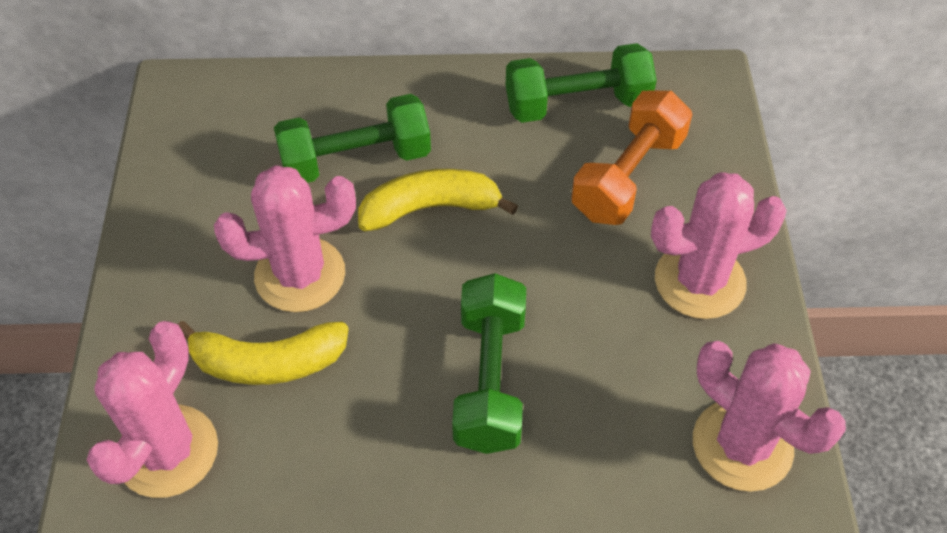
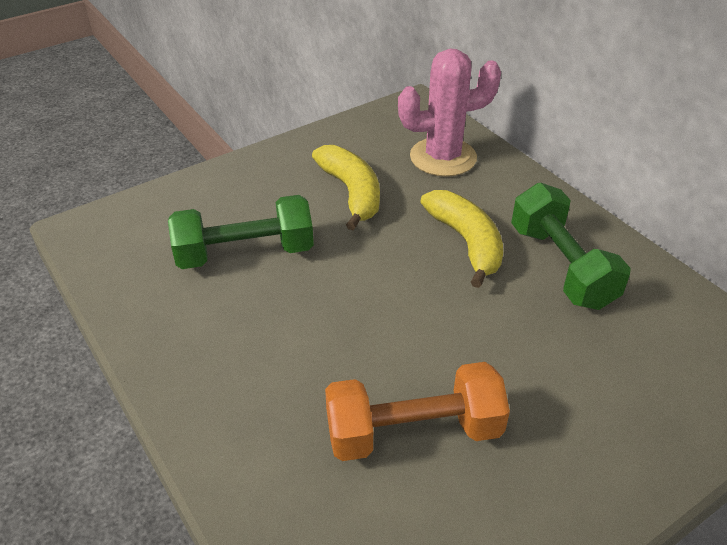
green dumbbell: [274,94,431,183] [452,273,526,454] [506,43,657,123] = 3 -> [168,195,314,269] [511,183,631,310] = 2
pink cactus: [87,321,218,498] [214,165,356,312] [651,172,787,319] [693,341,846,492] = 4 -> [398,49,501,177] = 1

